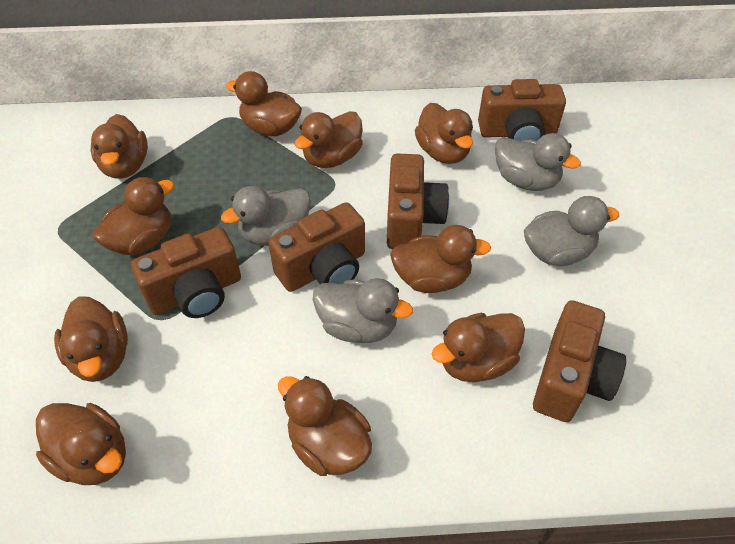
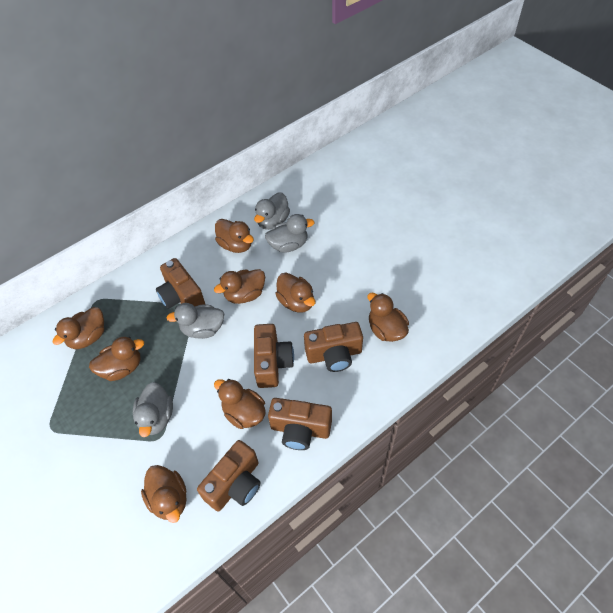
brown duck: [36,403,126,485] [54,296,128,382] [91,114,148,179] [93,177,174,255] [226,71,302,136] [278,376,372,476] [294,111,363,168] [390,225,491,293] [415,103,473,164] [432,313,525,382] = 10 -> [53,307,104,349] [89,337,144,381] [141,465,187,523] [214,269,265,304] [214,379,266,429] [215,219,254,253] [275,273,315,313] [368,292,409,342] = 8

